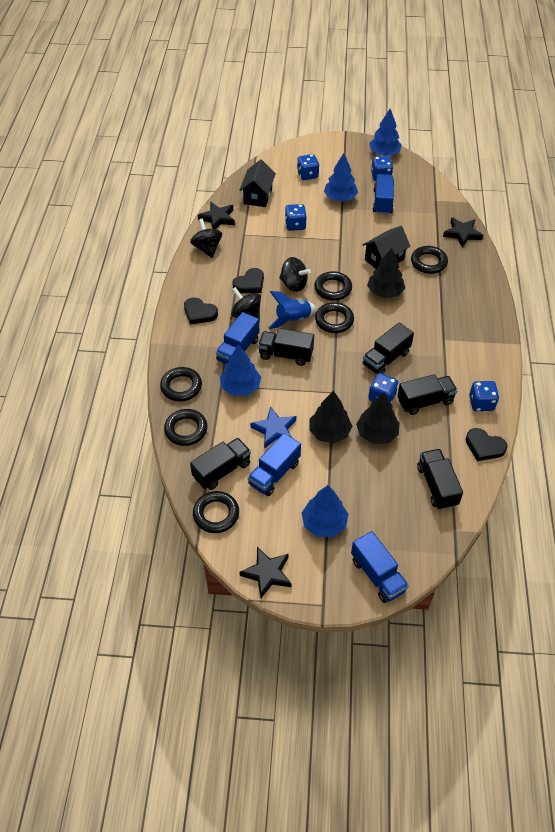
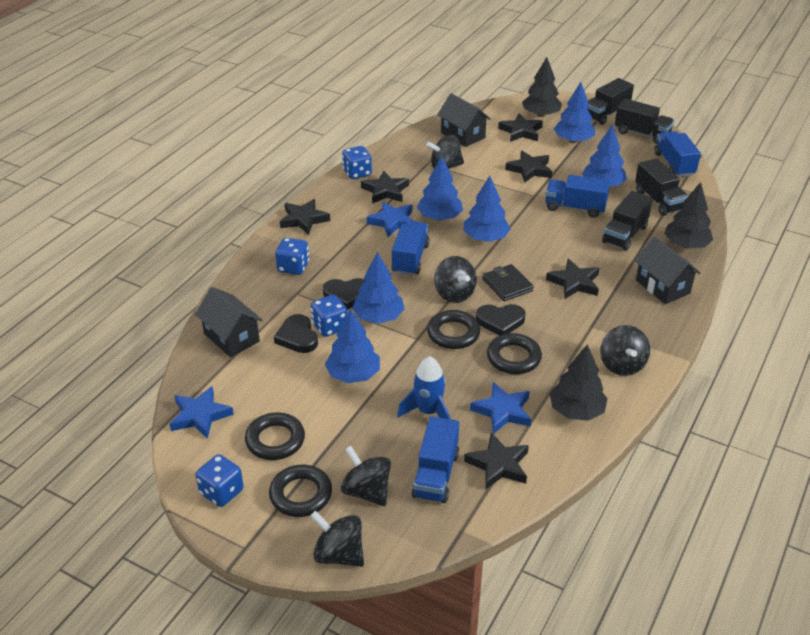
black house: [240,159,276,207] [363,226,411,269] = 2 -> [195,287,263,357] [437,93,491,147] [634,237,701,304] = 3
black ring: [160,367,202,402] [164,409,208,446] [193,491,239,533] [314,271,352,301] [315,302,354,333] [411,246,448,274] = 6 -> [245,412,305,460] [269,465,332,517] [427,310,480,349] [487,333,542,374] = 4
black spinning top: [190,218,222,258] [231,287,261,323] [279,257,311,292] = 3 -> [310,511,364,567] [341,445,391,506] [426,135,464,169] [434,256,477,303] [600,325,650,376] = 5
black star: [198,202,235,229] [239,547,291,598] [443,217,483,248] = 3 -> [280,199,330,235] [361,171,409,204] [464,433,529,489] [498,113,543,142] [505,151,552,183] [546,259,599,299] = 6
black truck: [190,438,251,490] [258,328,314,366] [362,322,414,374] [397,374,458,415] [417,449,463,510] = 5 -> [587,78,634,125] [602,191,653,251] [615,99,674,144] [635,158,688,216] = 4
black wallet: none = 0 -> [482,264,534,301] = 1
blue dice: [285,204,306,231] [297,154,319,180] [368,373,398,403] [371,156,393,181] [469,381,499,411] = 5 -> [196,454,244,507] [275,238,309,275] [311,294,347,337] [342,146,372,179] = 4
blue star: [250,406,296,449] = 1 -> [170,386,234,439] [366,201,414,237] [470,382,531,434] = 3
blue tree: [220,344,261,396] [302,485,348,537] [324,153,358,202] [369,109,402,156] = 4 -> [325,309,380,383] [352,252,405,324] [417,155,463,221] [463,176,510,242] [554,82,595,143] [582,124,627,186] = 6

